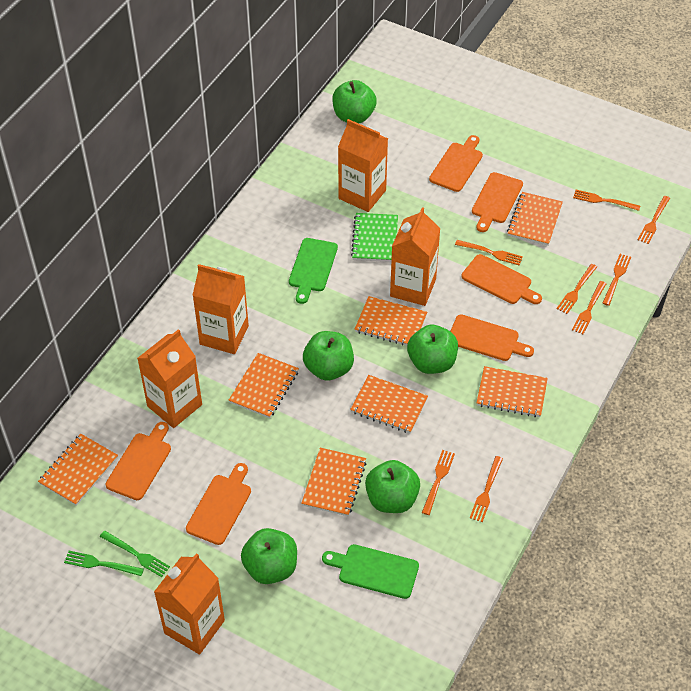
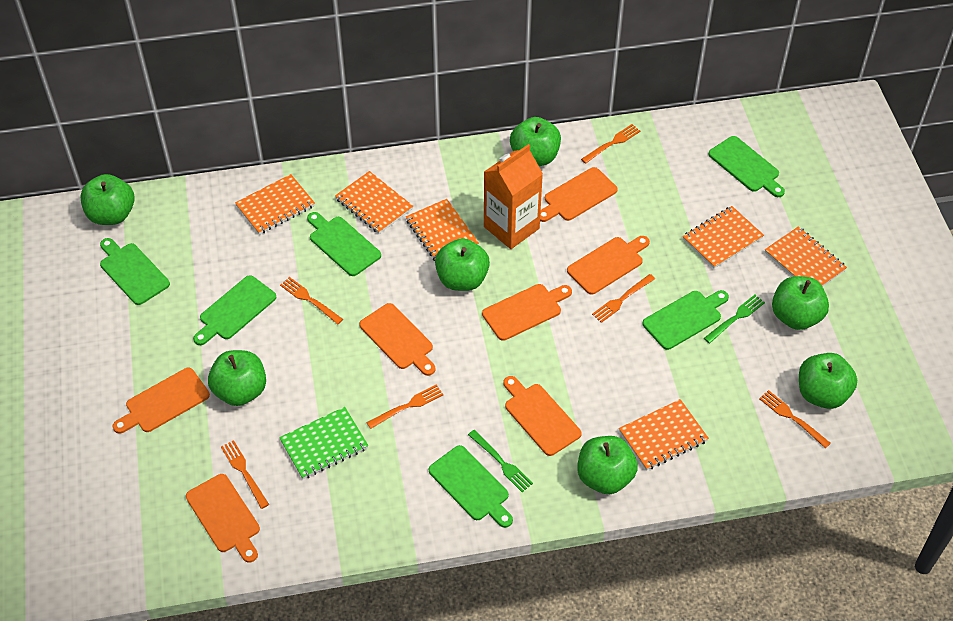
green apple: [241,528,297,584] [303,331,354,381] [332,80,377,123] [365,460,420,513] [407,324,458,374] = 5 -> [80,174,134,225] [208,350,266,406] [435,238,490,291] [510,117,561,166] [577,436,638,494] [772,276,829,330] [799,353,857,409] = 7
green cutting board: [289,238,338,304] [322,544,419,599] = 2 -> [100,238,170,305] [193,275,276,345] [307,212,381,276] [429,445,513,528] [642,290,729,350] [708,136,785,197] = 6
orange carton: [137,329,202,428] [154,553,225,655] [193,264,249,354] [338,119,388,212] [390,207,441,306] = 5 -> [484,144,543,249] = 1
orange cutting board: [106,422,171,500] [186,463,251,545] [429,135,483,192] [450,314,534,361] [462,254,542,304] [472,172,523,232] = 6 -> [113,368,210,434] [186,474,260,563] [359,303,436,376] [482,284,572,341] [503,376,582,456] [540,167,618,222] [567,236,650,295] = 7
orange fork: [422,450,455,515] [455,240,523,265] [470,456,503,522] [557,264,597,314] [572,281,607,334] [573,190,640,211] [603,254,631,306] [638,196,670,244] = 8 -> [221,440,269,509] [280,277,343,324] [366,385,443,429] [581,124,640,164] [592,274,655,323] [759,390,831,448] = 6
orange notebook: [38,434,118,506] [229,353,299,418] [301,448,366,516] [350,375,428,433] [355,296,427,346] [477,366,548,417] [507,192,563,246] = 7 -> [235,174,315,235] [335,171,413,234] [406,199,479,261] [619,399,709,470] [683,206,764,269] [765,226,847,287] = 6

